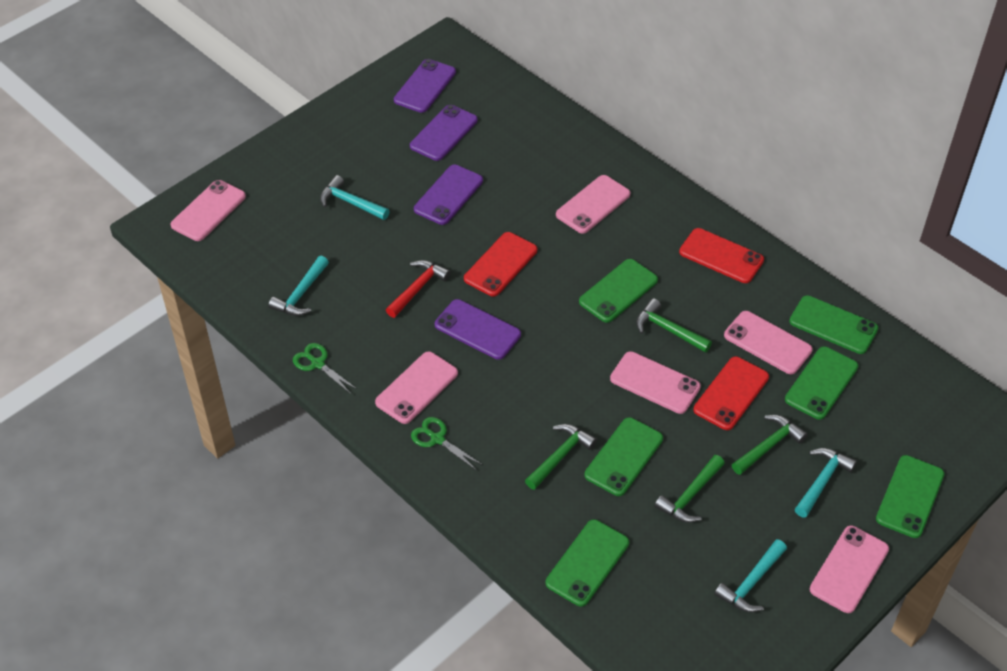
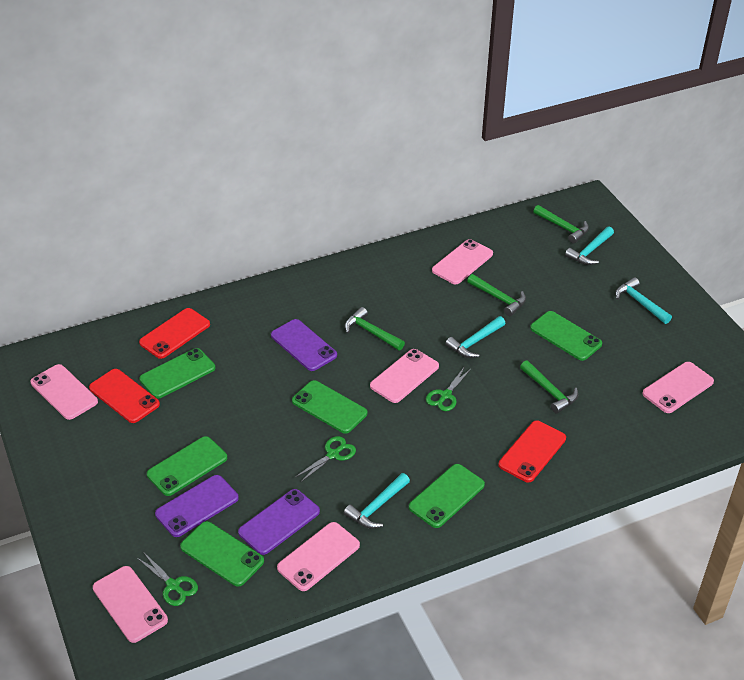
green scissors: [293,343,358,394] [411,417,483,470] = 2 -> [136,552,198,606] [295,436,356,483] [426,366,471,411] = 3
purple phone: [394,59,456,113] [410,105,478,161] [414,165,483,225] [435,299,521,360] = 4 -> [155,475,239,537] [238,489,320,555] [271,319,337,371] = 3
red hammer: [386,260,451,318] = 1 -> none = 0

